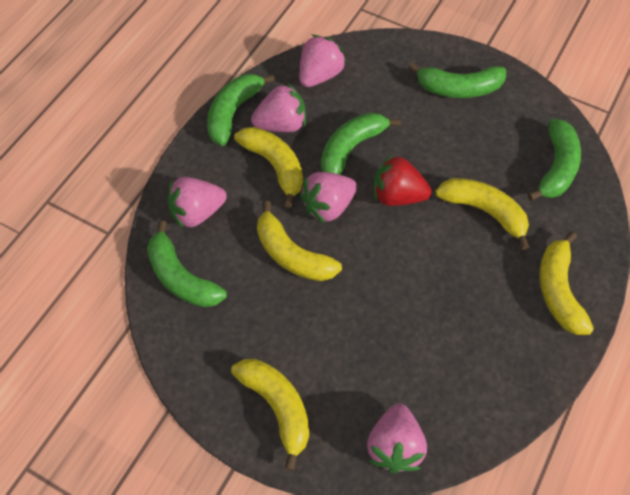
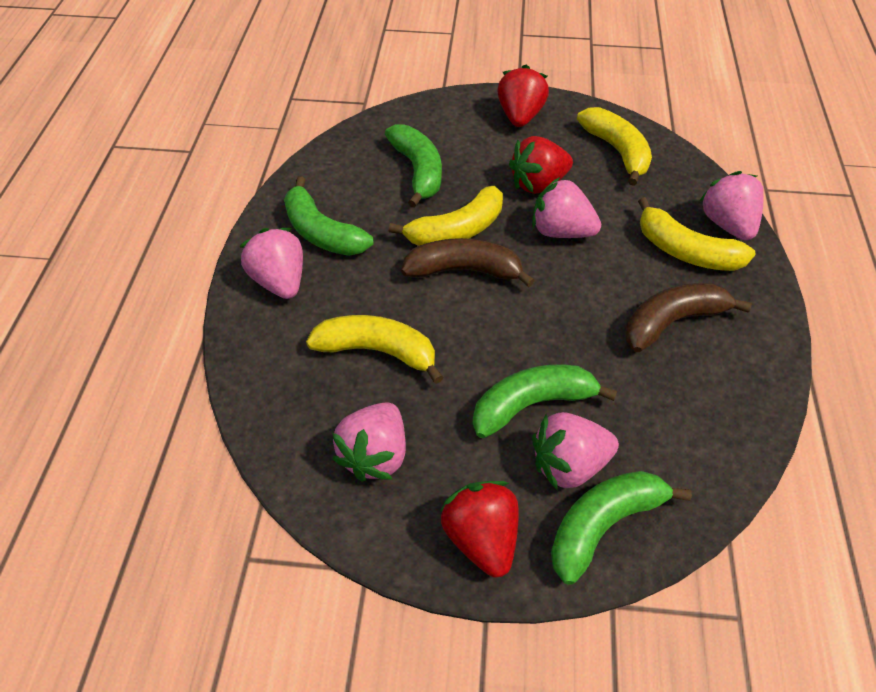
brown banana: none = 0 -> [401,238,535,287] [625,283,752,352] = 2
green banana: [147,221,227,308] [207,74,275,146] [321,112,401,174] [408,63,506,98] [528,119,581,201] = 5 -> [284,177,373,256] [385,124,442,208] [472,364,617,438] [551,471,692,585] = 4
red strawberry: [374,154,432,206] = 1 -> [440,481,519,578] [497,65,549,127] [509,136,573,194] = 3
yellow banana: [231,359,309,471] [234,127,303,208] [257,201,342,281] [435,178,530,250] [540,231,594,335] = 5 -> [306,315,444,384] [389,186,503,246] [577,107,652,186] [638,197,756,271] = 4

